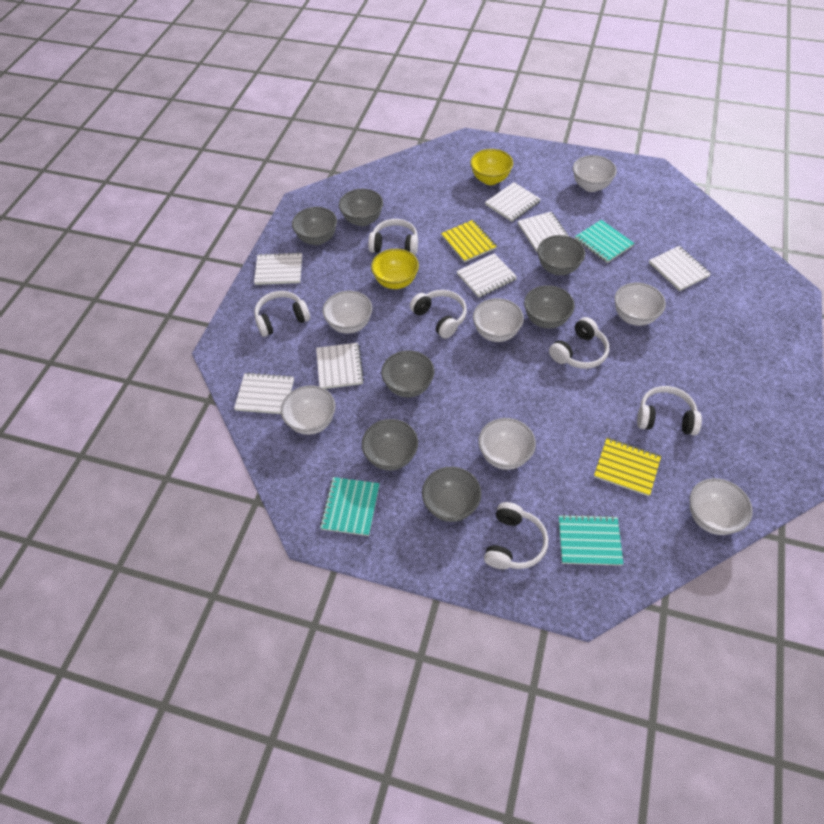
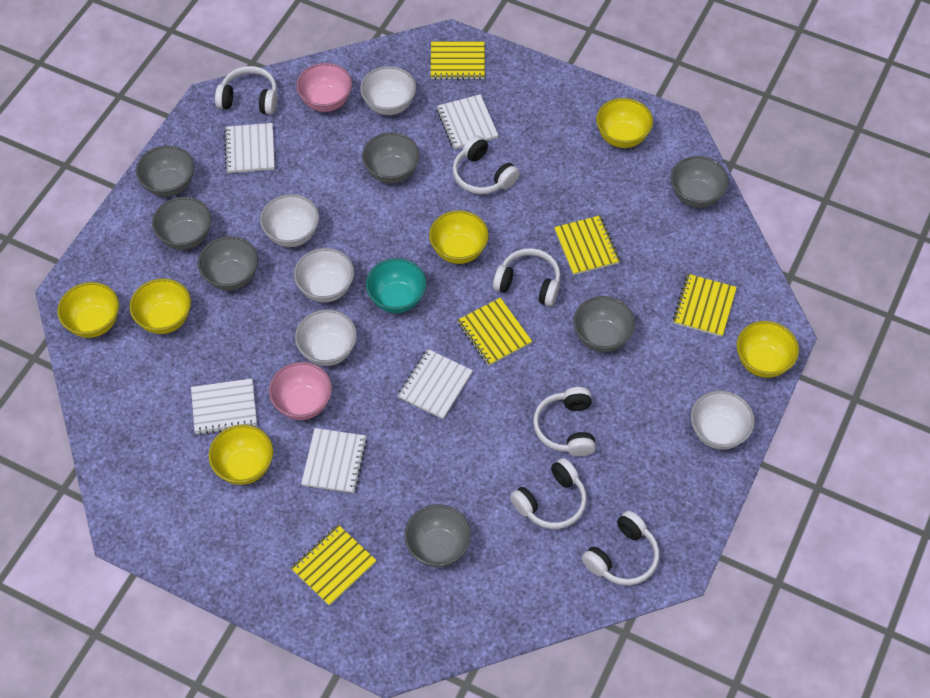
pink bowl: none = 0 -> [269,362,332,420] [296,63,352,112] = 2
turquoise bowl: none = 0 -> [366,258,426,313] = 1
turquoise notebook: [320,477,380,536] [559,514,623,566] [575,220,635,263] = 3 -> none = 0
white bowl: [281,385,336,435] [323,291,372,334] [473,298,524,342] [478,418,536,470] [573,155,617,192] [614,283,666,326] [690,478,753,535] = 7 -> [260,194,319,247] [294,248,354,303] [295,309,357,366] [360,66,416,115] [691,391,755,450] = 5
white notebook: [234,372,294,414] [254,252,302,285] [316,343,364,389] [457,253,517,298] [485,182,541,222] [518,212,570,252] [649,246,711,291] = 7 -> [191,378,257,435] [224,123,275,173] [301,428,368,493] [398,349,473,419] [436,94,499,149] = 5
yellow bowl: [371,249,419,289] [470,149,513,185] = 2 -> [57,282,119,338] [130,278,191,334] [208,425,273,485] [429,210,489,264] [596,98,653,148] [737,321,799,378] = 6
yellow notebook: [441,220,497,262] [594,438,661,496] = 2 -> [291,525,377,606] [431,42,485,80] [458,298,532,366] [554,215,620,275] [673,274,737,337] = 5

